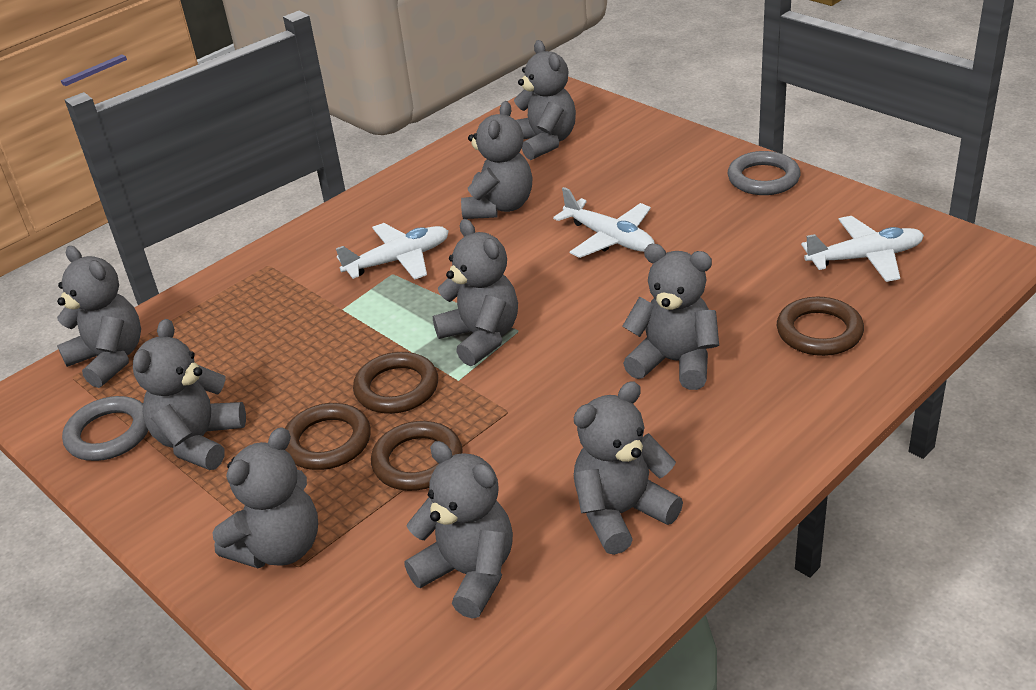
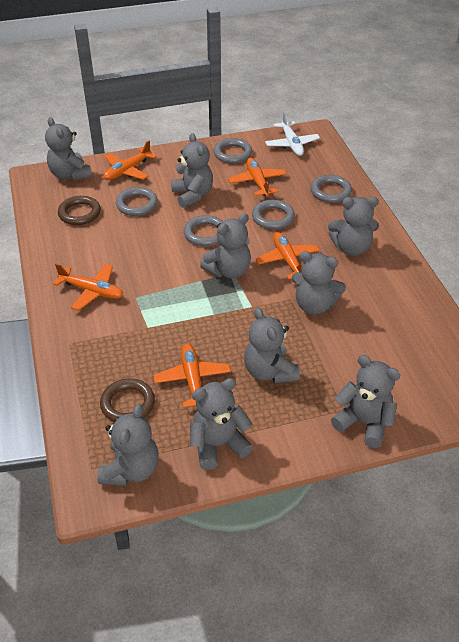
brown ring: [285,403,371,470] [353,352,438,414] [371,421,463,491] [777,297,864,356] = 4 -> [58,196,101,225] [100,378,155,422] = 2
grey ring: [62,396,149,461] [728,151,800,195] = 2 -> [116,187,158,216] [184,215,223,246] [213,138,252,164] [252,200,295,229] [311,175,352,203] = 5
orange plane: none = 0 -> [53,264,123,311] [103,140,157,180] [154,344,231,408] [228,158,287,197] [256,232,320,280] = 5
white plane: [336,223,449,280] [553,187,655,258] [801,216,924,282] = 3 -> [265,111,320,156] = 1

